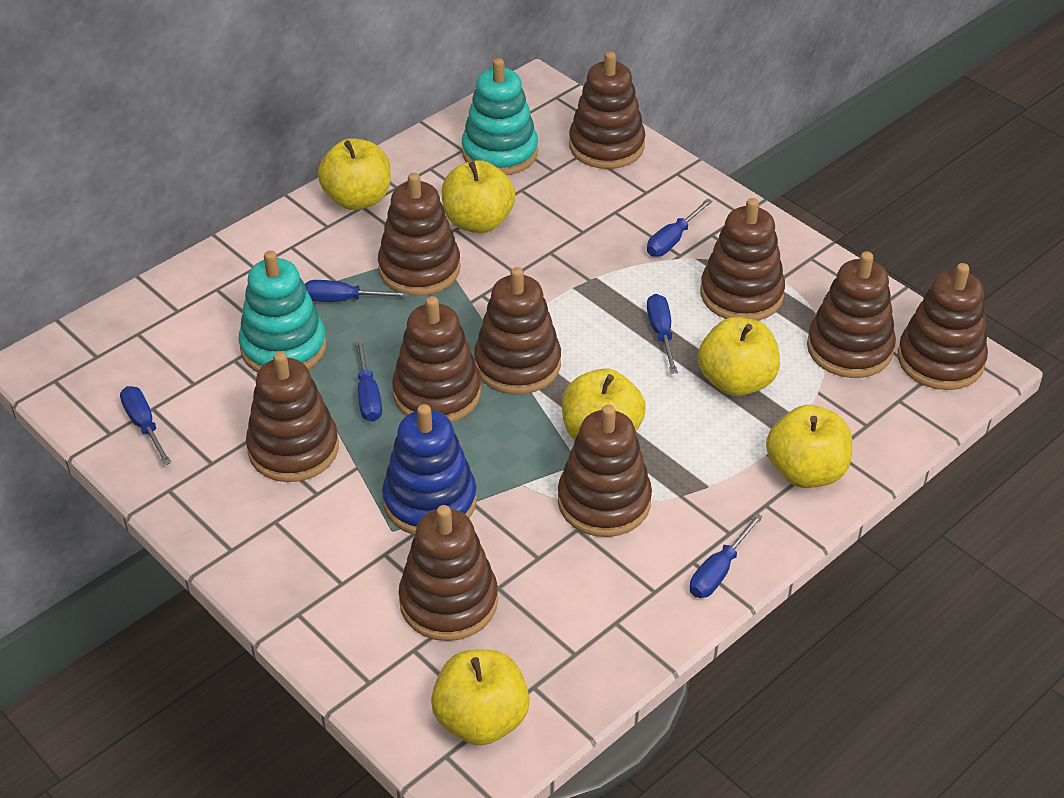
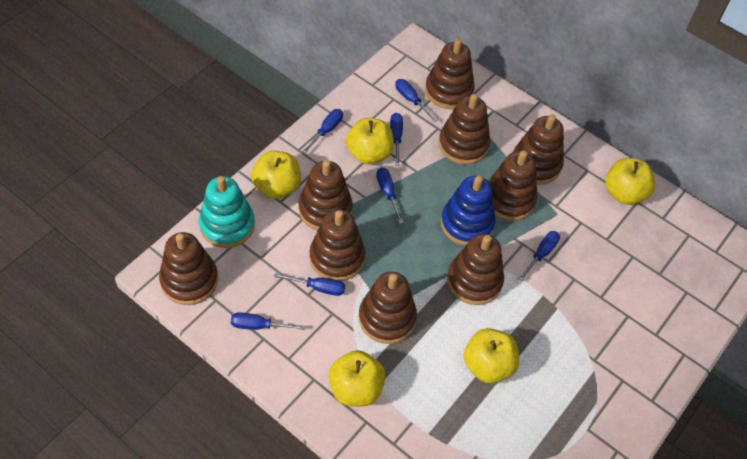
blue screwdriver: [120,386,172,465] [305,280,409,302] [356,339,382,422] [647,198,713,257] [647,294,678,374] [690,513,763,598] = 6 -> [231,312,305,330] [274,273,345,296] [302,109,343,154] [376,168,403,224] [390,113,403,166] [395,79,438,122] [518,231,560,281] = 7
brown stacking toy: [246,352,339,482] [378,173,461,296] [392,296,481,423] [399,505,498,641] [474,267,561,394] [558,404,652,537] [569,52,645,169] [701,198,785,321] [807,251,896,378] [898,263,988,390] = 10 -> [159,232,218,305] [299,160,353,230] [309,210,365,281] [359,272,417,344] [425,39,475,109] [439,94,490,165] [447,234,504,305] [488,150,537,221] [513,114,564,185] = 9
turquoise stacking toy: [238,251,327,372] [462,58,538,175] = 2 -> [199,176,255,248] = 1
yellow apple: [318,138,391,210] [431,650,530,745] [441,160,515,233] [562,368,646,440] [698,317,780,396] [766,405,852,488] = 6 -> [251,151,301,199] [329,350,386,406] [346,117,394,164] [464,328,519,383] [605,158,655,205] = 5

